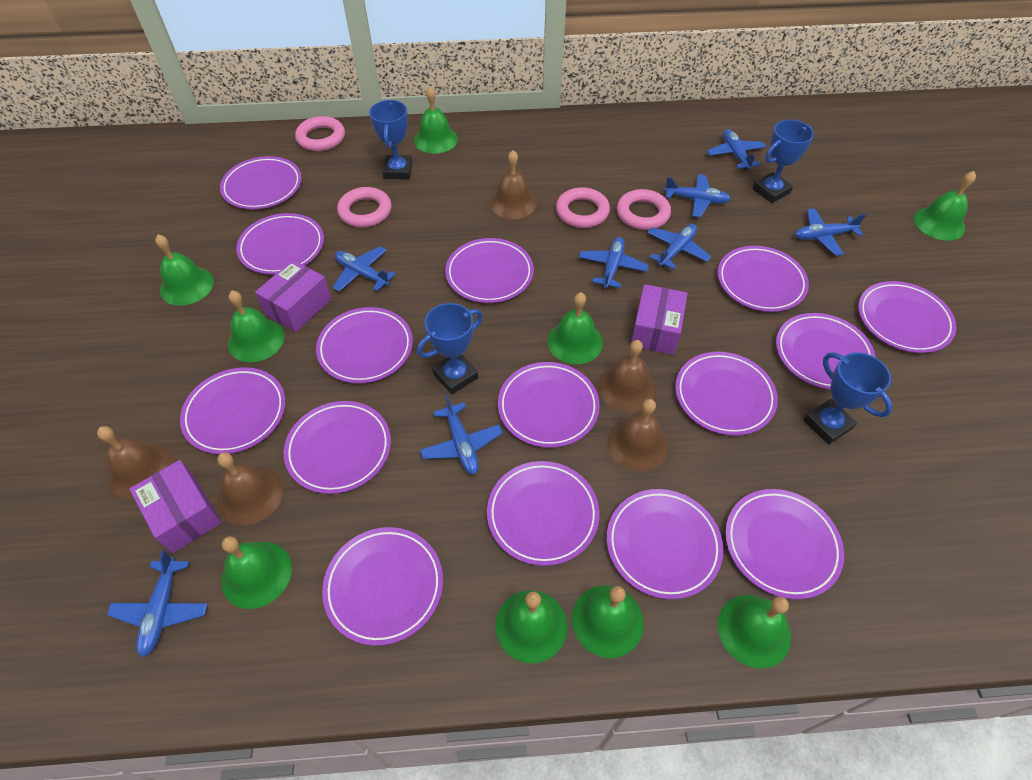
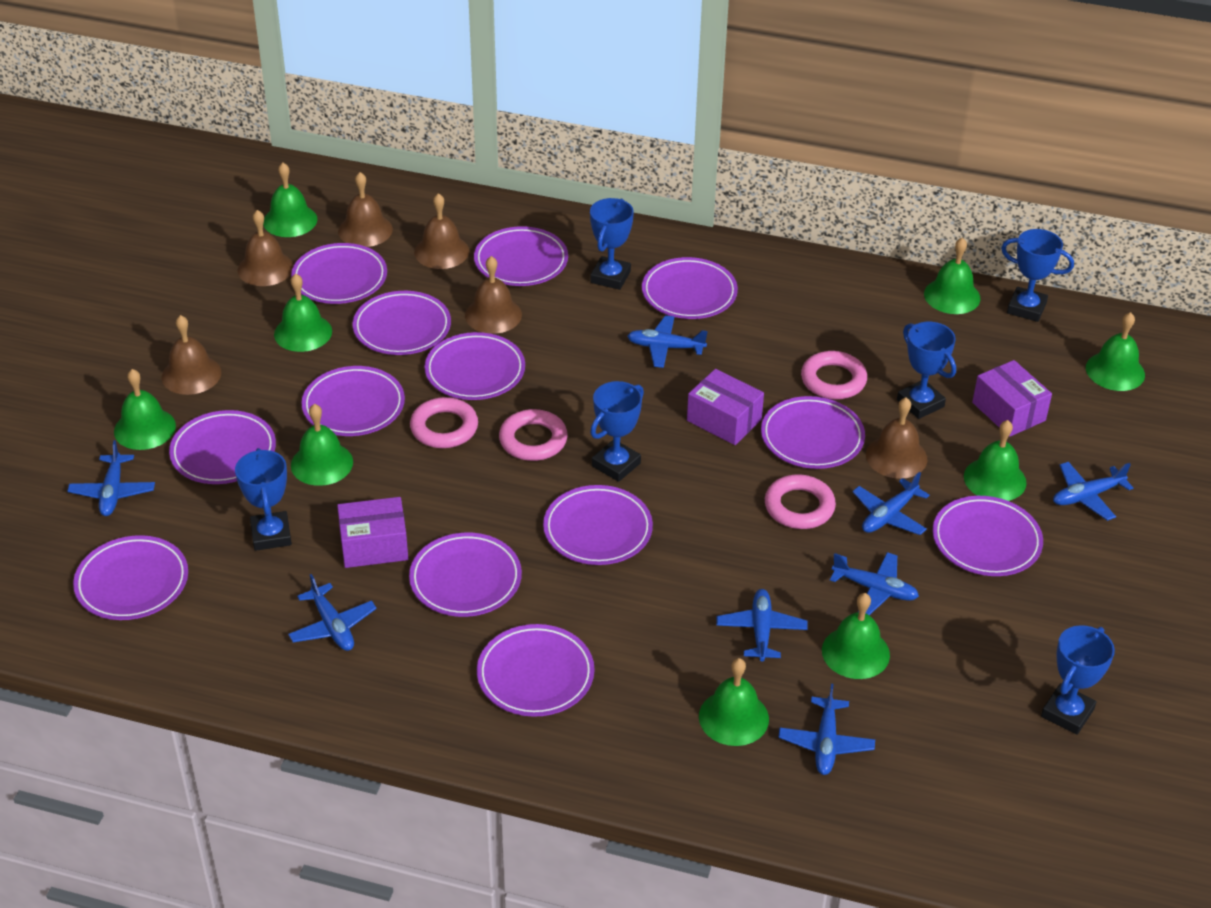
blue trophy: [369,100,413,179] [417,303,483,394] [752,120,814,203] [803,352,892,445] = 4 -> [235,448,292,551] [590,198,634,290] [590,381,644,482] [897,322,956,419] [1001,229,1074,322] [1041,625,1115,735] = 6
brown bell: [97,426,173,499] [217,452,283,525] [490,150,537,219] [598,340,656,412] [607,399,669,472] = 5 -> [161,315,221,395] [237,210,293,286] [338,172,393,247] [414,193,469,269] [465,256,522,334] [866,397,927,479] = 6
purple plate: [180,367,286,454] [220,156,302,209] [236,213,324,274] [284,401,391,494] [316,307,413,384] [322,527,443,646] [445,238,534,303] [487,461,599,566] [498,362,600,448] [607,489,723,599] [675,352,778,436] [717,246,809,312] [725,489,844,599] [776,313,876,390] [858,281,956,353] = 15 -> [73,535,188,620] [169,410,276,484] [291,243,387,304] [301,366,405,436] [352,291,451,355] [409,533,522,617] [425,332,525,400] [474,226,568,286] [477,624,595,717] [543,485,653,565] [642,257,738,319] [761,396,865,469] [933,496,1043,576] = 13

